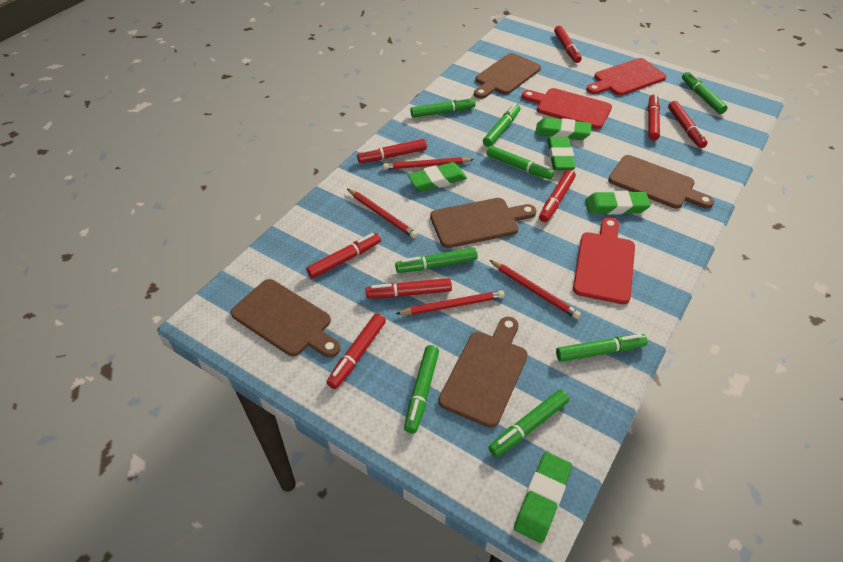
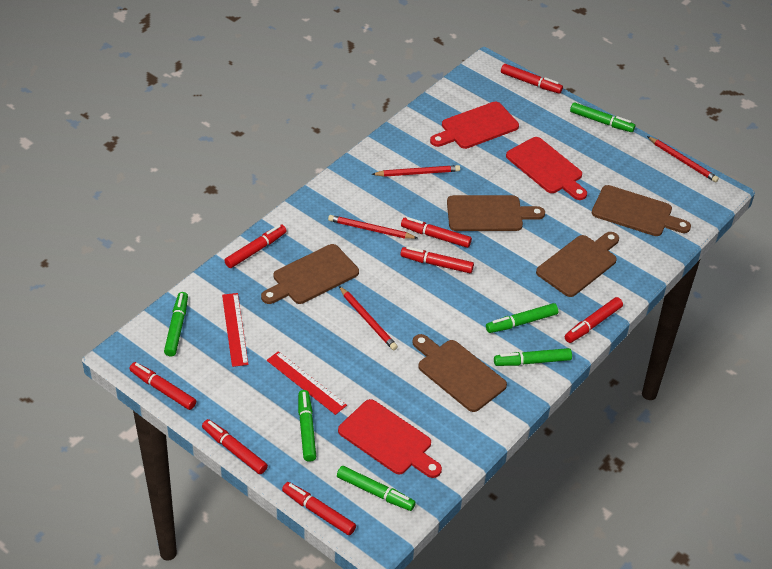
green eraser: [408,162,467,192] [514,452,572,543] [535,117,592,140] [547,137,576,170] [585,191,651,214] = 5 -> none = 0
green marker: [395,247,478,273] [404,345,439,434] [410,97,476,118] [483,103,521,147] [486,146,554,180] [488,390,569,457] [556,334,648,362] [682,71,728,114] = 8 -> [164,292,188,357] [298,390,316,462] [337,466,416,511] [486,303,558,333] [494,348,572,366] [570,102,635,132] = 6
red ruler: none = 0 -> [222,293,249,367] [267,351,347,415] = 2

